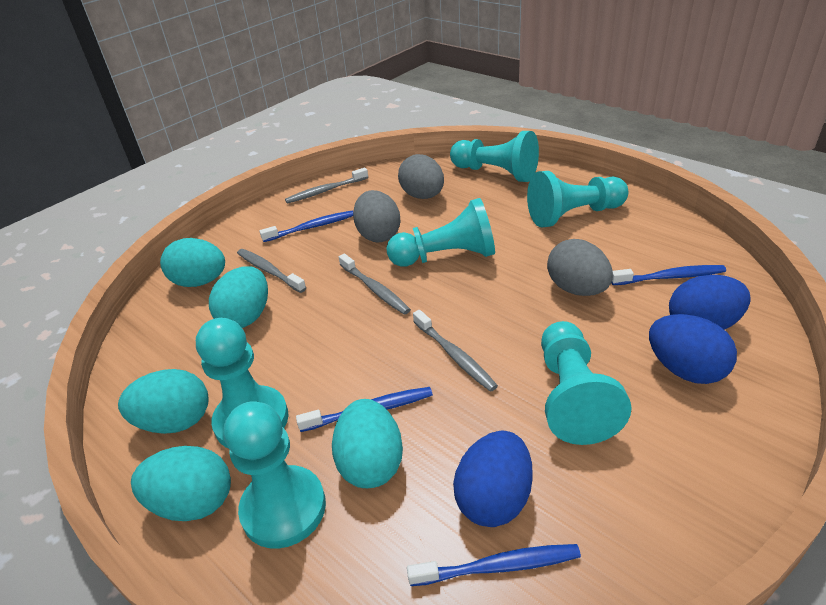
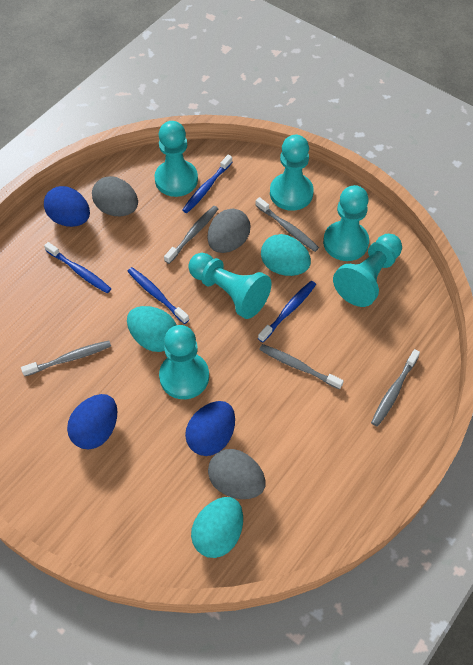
grey toothbrush: [237,249,306,293] [285,168,368,203] [339,253,411,315] [413,310,498,392] = 4 -> [21,341,111,376] [164,206,218,264] [255,197,319,252] [259,344,344,390] [371,349,420,427] = 5
turquoise egg: [118,369,208,434] [131,446,231,521] [160,238,225,287] [209,266,268,328] [332,399,403,488] = 5 -> [127,306,176,352] [191,497,243,558] [261,234,311,276] = 3

